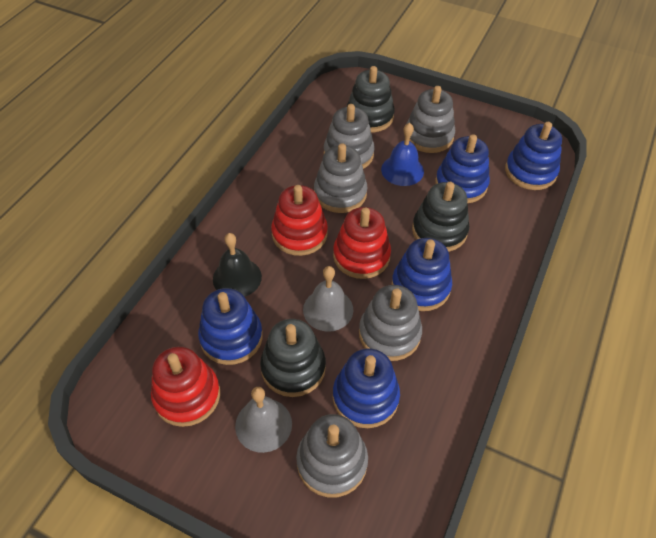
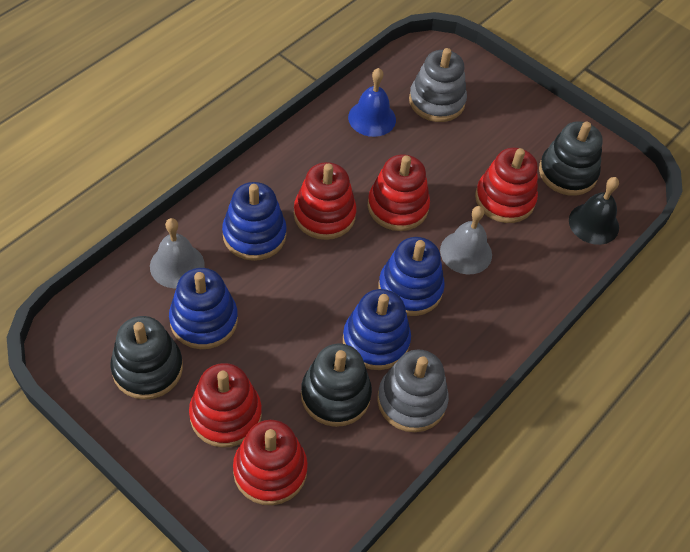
blue stacking toy: [198,288,263,365] [333,349,400,428] [391,238,452,311] [435,134,490,203] [505,122,562,190] = 5 -> [169,268,238,349] [222,182,287,261] [343,289,411,370] [378,237,445,316] = 4
grey stacking toy: [296,414,368,497] [314,143,367,213] [324,104,375,169] [359,285,422,361] [406,86,455,153] = 5 -> [377,350,449,432] [409,48,467,122] = 2
red stacking toy: [151,347,220,427] [271,185,328,256] [333,207,391,279] = 3 -> [189,363,262,448] [233,420,308,505] [294,162,357,240] [368,155,430,231] [475,148,538,223] = 5

